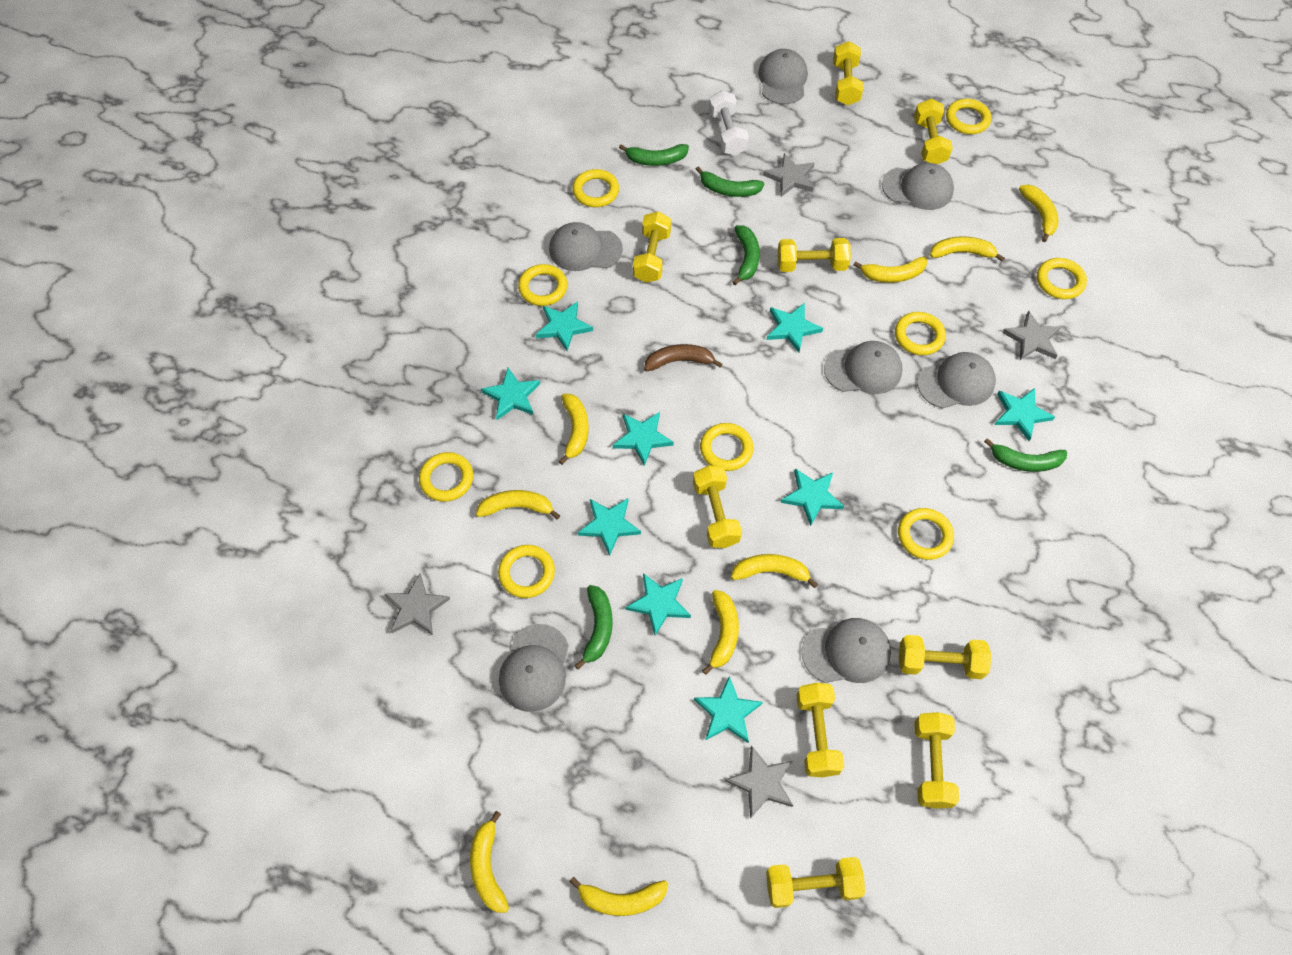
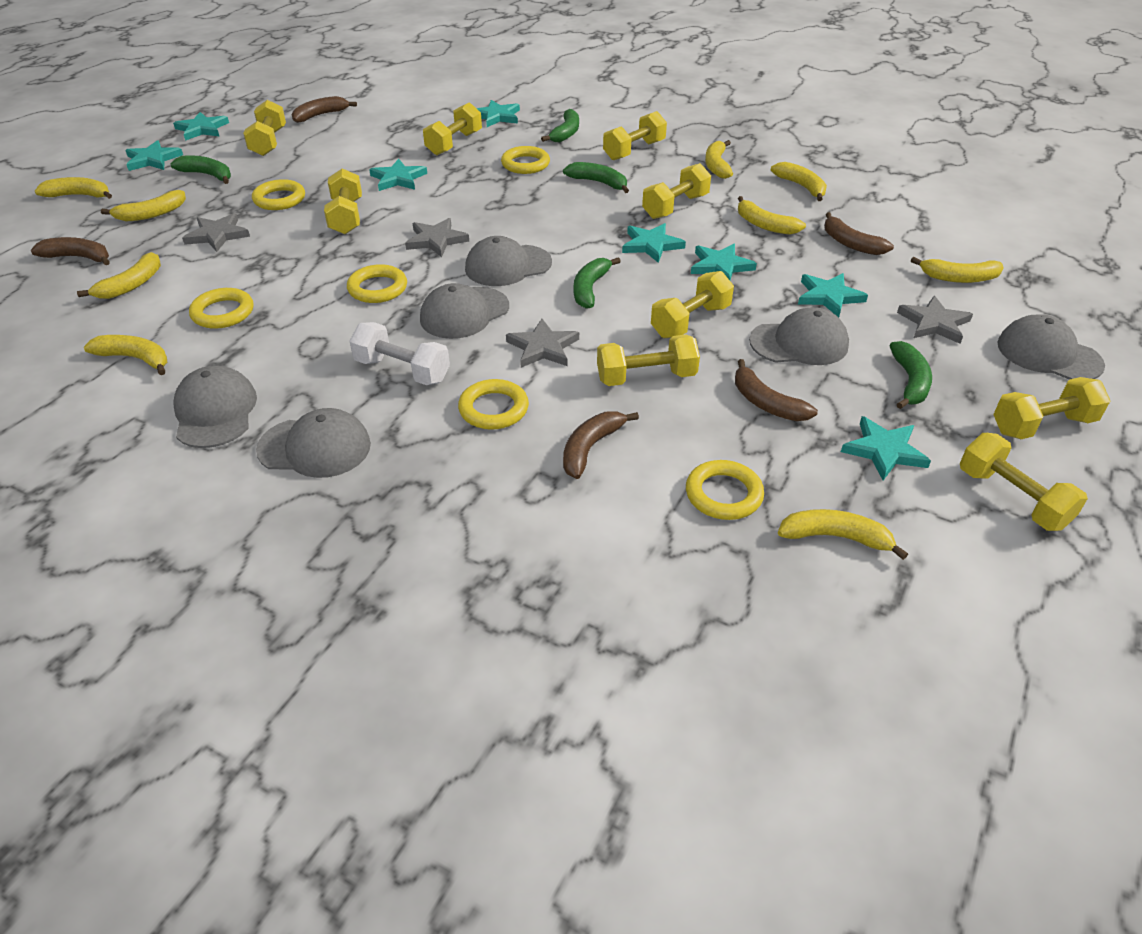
brown banana: [644,344,722,371] = 1 -> [31,237,110,265] [292,96,357,123] [563,411,639,479] [735,359,818,421] [824,212,894,255] = 5
grey cap: [499,624,569,712] [549,222,623,271] [758,49,808,104] [802,618,891,683] [824,341,902,394] [882,163,954,210] [917,352,996,409] = 7 -> [173,366,257,448] [256,408,371,478] [420,283,509,339] [465,236,552,286] [749,307,849,365] [997,314,1105,380] = 6
turquoise star: [481,367,540,420] [536,301,593,351] [577,498,641,556] [613,412,674,466] [625,573,691,636] [694,676,763,743] [766,303,823,352] [781,468,844,526] [994,388,1055,441] = 9 -> [125,140,183,171] [173,112,229,141] [369,159,427,191] [477,100,520,127] [622,223,686,263] [691,244,757,280] [798,273,868,317] [841,416,931,480] = 8
yellow ring: [419,452,473,502] [498,545,555,598] [518,264,567,306] [572,169,619,207] [700,423,753,471] [895,312,946,355] [898,508,954,560] [946,99,991,134] [1037,258,1087,299] = 9 -> [189,288,254,329] [252,179,305,210] [347,264,407,303] [458,379,529,430] [501,146,550,174] [686,460,764,520] = 6

